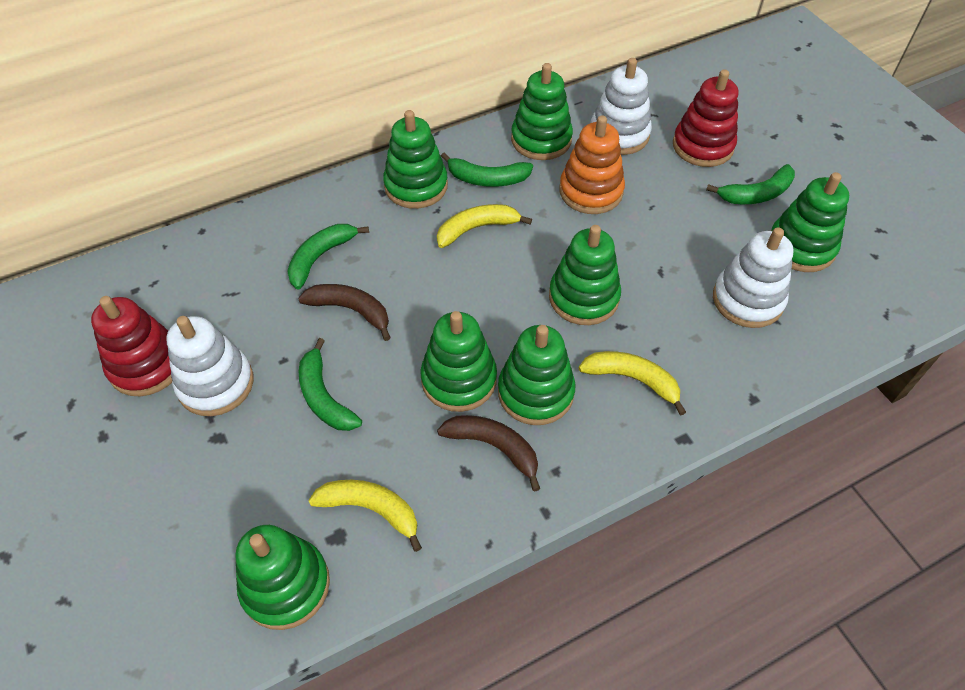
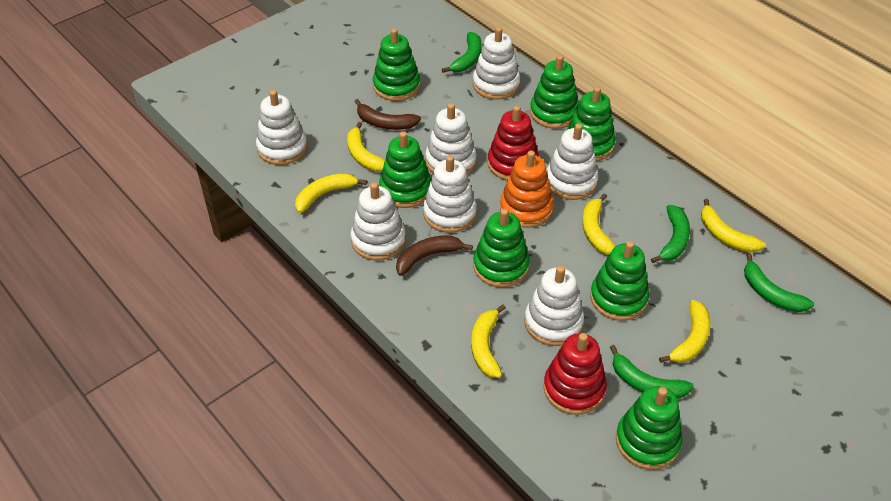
white stacking toy: [166,316,254,416] [591,58,652,155] [713,227,794,328] = 3 -> [256,90,308,165] [350,182,406,260] [423,155,477,233] [425,103,476,175] [473,27,520,100] [524,266,584,346] [546,123,598,200] = 7
yellow banana: [308,480,422,552] [437,204,532,248] [579,351,686,415] = 3 -> [295,173,367,213] [347,122,385,172] [471,304,506,378] [582,193,615,255] [659,300,711,363] [701,199,766,252] = 6

